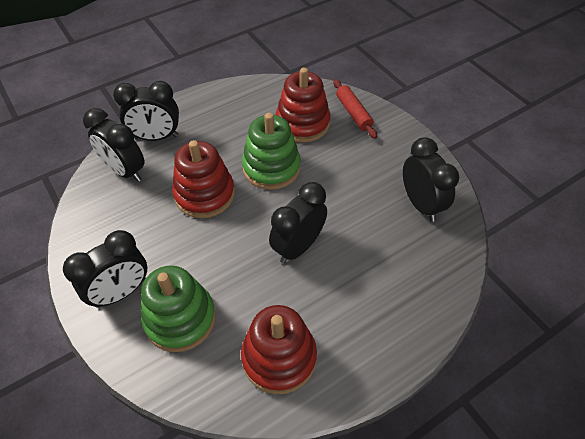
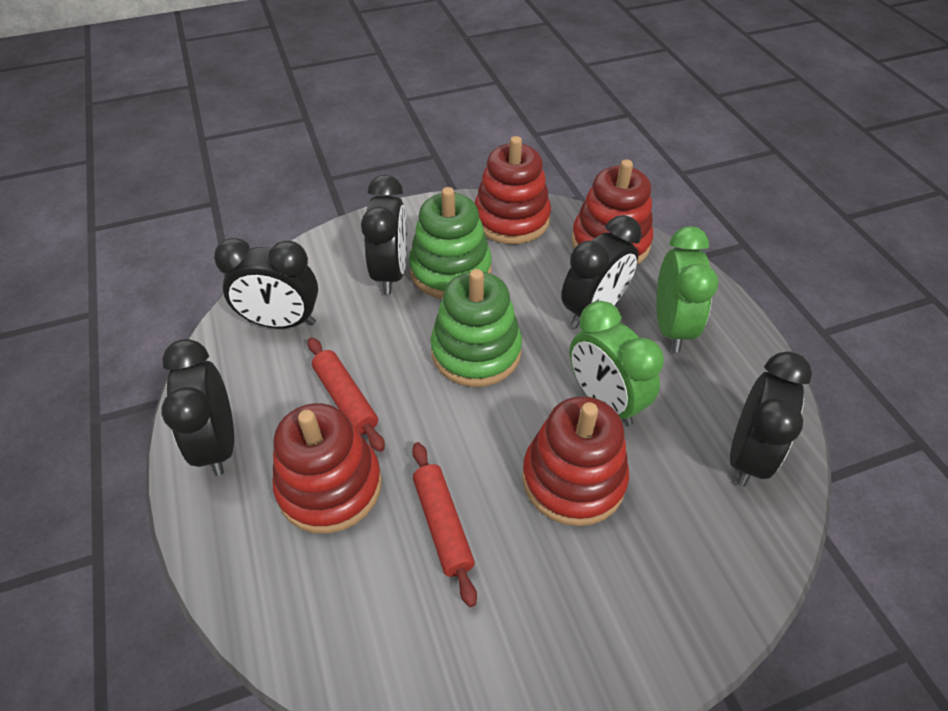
green clock: none = 0 -> [570,301,664,426] [656,226,719,352] = 2
red rolling pin: [333,79,377,139] = 1 -> [308,337,385,452] [412,442,477,607] = 2
red stacking toy: [172,140,235,218] [241,305,317,394] [276,68,331,143] = 3 -> [272,403,382,534] [475,136,551,244] [522,396,629,526] [572,159,653,264] = 4

